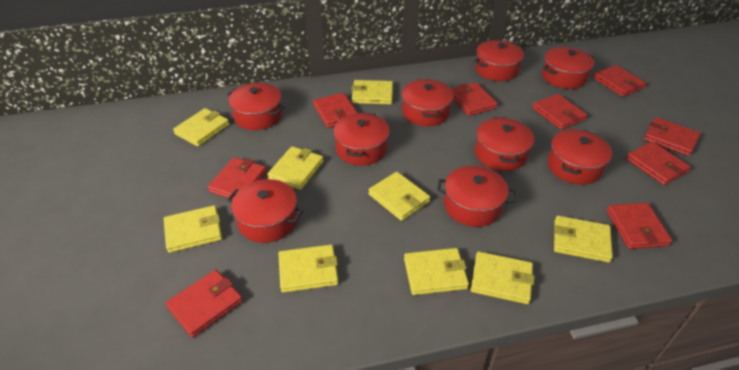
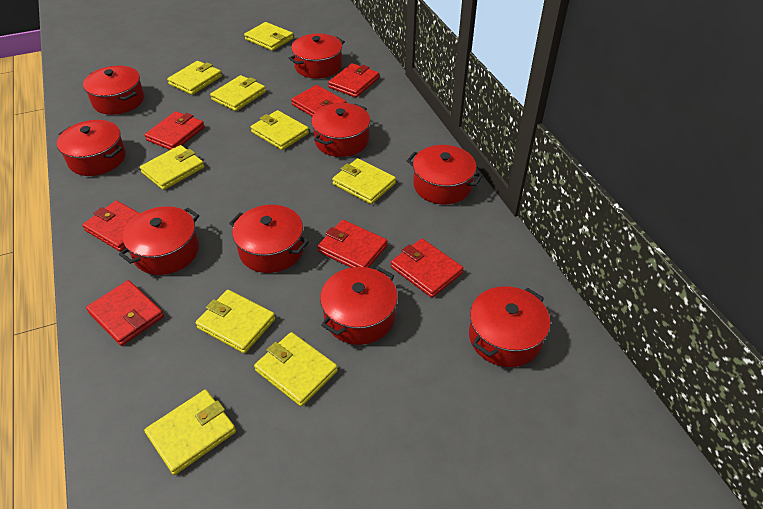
red wallet: [166,269,243,338] [208,157,267,200] [313,93,357,128] [452,82,498,116] [533,94,587,130] [593,65,646,97] [607,202,672,249] [626,142,691,185] [644,117,701,156] = 9 -> [82,200,140,252] [86,280,164,346] [144,111,205,150] [291,85,346,117] [317,220,387,268] [328,63,379,98] [391,239,464,298] = 7

